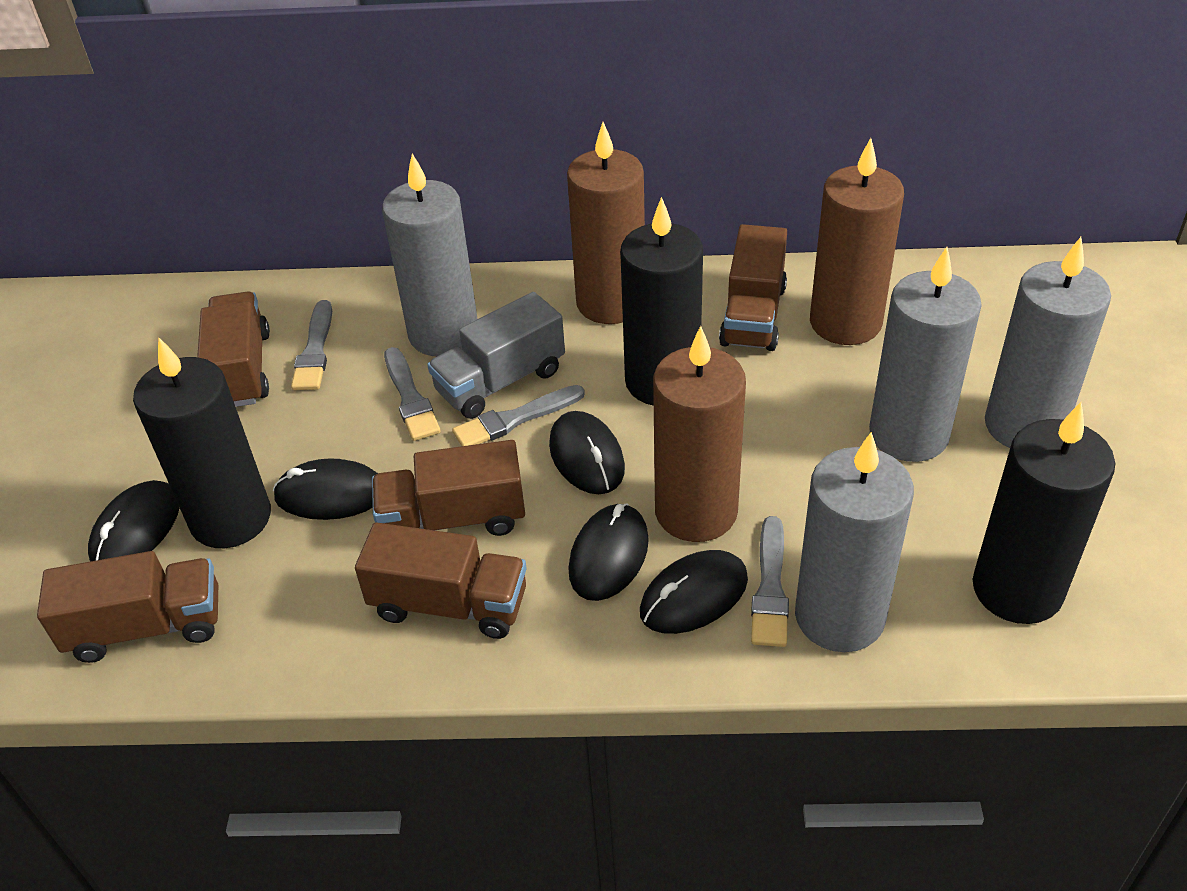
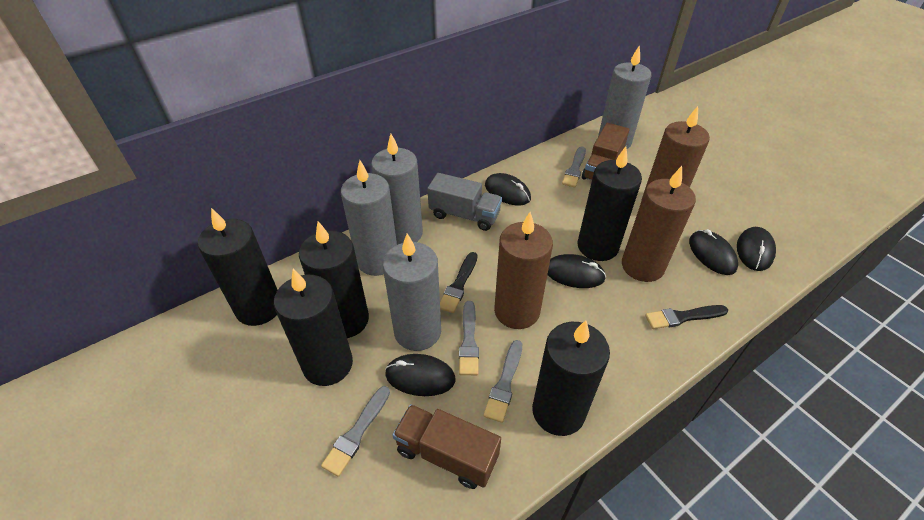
black brush: none = 0 -> [440,252,477,313] [645,305,728,329] = 2
black candle: [133,338,271,548] [620,197,703,406] [973,402,1115,624] = 3 -> [198,208,277,326] [274,269,353,386] [299,221,369,338] [532,321,610,436] [578,146,642,261] = 5
brown truck: [37,551,218,663] [197,292,270,407] [355,522,527,639] [372,440,525,536] [719,224,787,351] = 5 -> [393,404,501,489] [582,123,629,181] = 2

